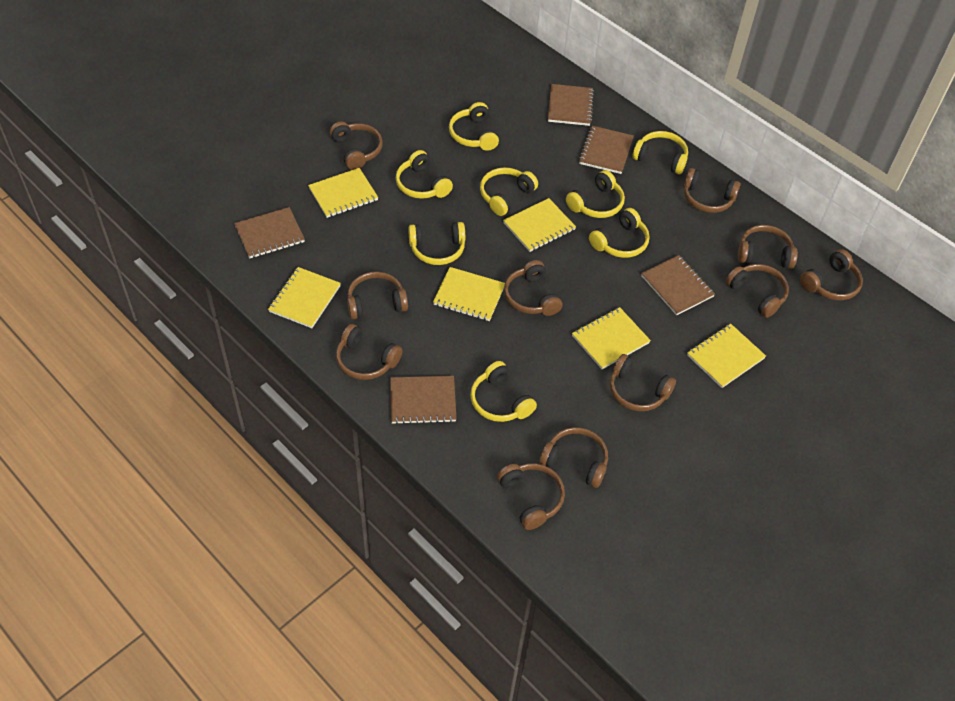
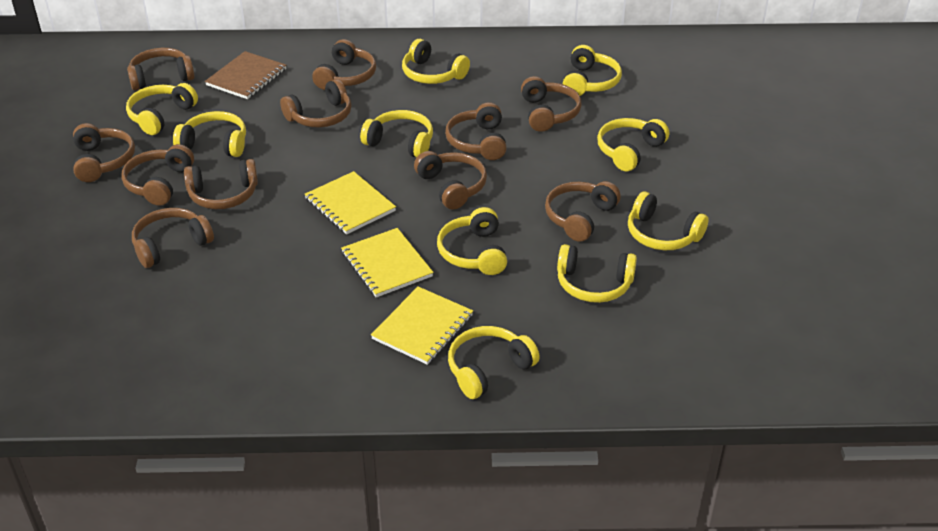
brown notebook: [234,207,305,259] [390,376,457,424] [548,84,594,126] [579,126,634,174] [641,255,715,315] = 5 -> [205,51,286,99] = 1
yellow headphones: [396,150,453,199] [408,222,465,265] [449,102,499,151] [470,361,537,422] [480,167,538,216] [566,170,625,218] [589,208,650,258] [632,131,688,174] = 8 -> [126,83,198,135] [173,111,246,157] [360,110,433,158] [402,39,470,84] [437,207,507,275] [448,326,540,399] [557,244,637,303] [563,45,622,96] [597,118,669,171] [628,191,709,250] = 10
yellow notebook: [268,267,341,328] [308,168,378,218] [433,267,505,321] [503,198,576,252] [572,307,651,369] [687,324,766,388] = 6 -> [305,171,396,235] [341,228,433,297] [371,287,473,365] = 3

